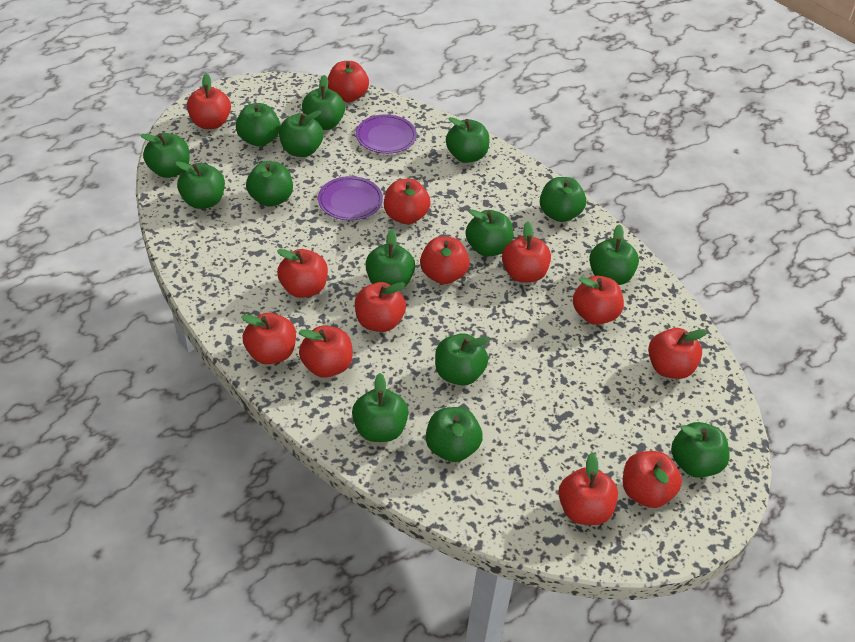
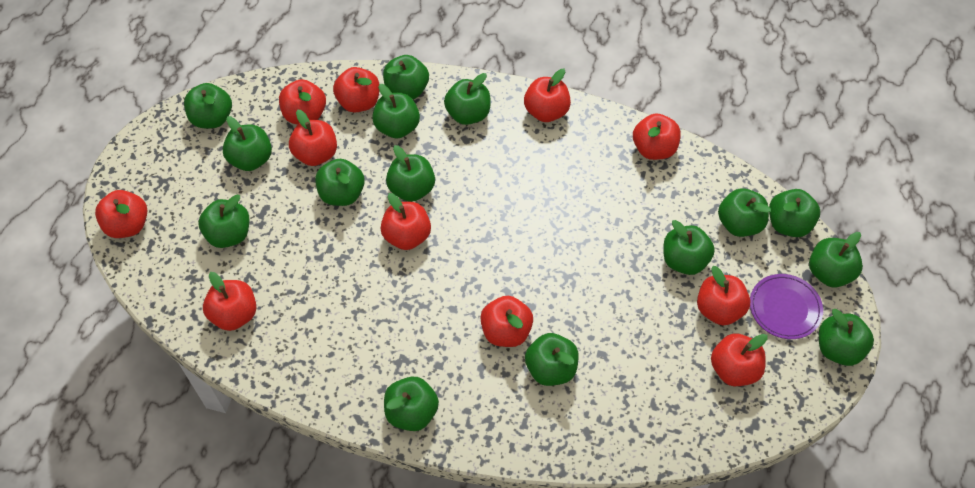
purple plate: [318,176,383,221] [356,114,417,154] = 2 -> [750,274,823,339] = 1
red apple: [187,74,231,129] [241,313,296,364] [277,249,328,298] [299,325,353,378] [328,61,369,102] [355,282,406,332] [384,179,431,224] [420,237,470,284] [502,222,551,282] [558,453,618,525] [573,275,624,325] [623,451,682,508] [648,328,707,379] = 13 -> [95,190,147,238] [203,272,256,331] [279,79,326,125] [289,110,337,166] [333,67,379,113] [381,193,431,250] [480,296,533,347] [524,69,571,122] [633,113,681,160] [697,266,750,325] [711,334,768,386] = 11

